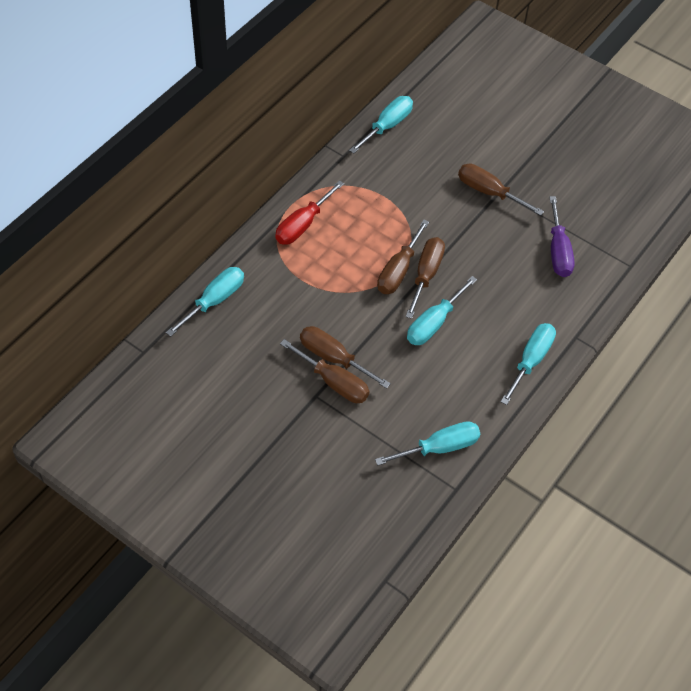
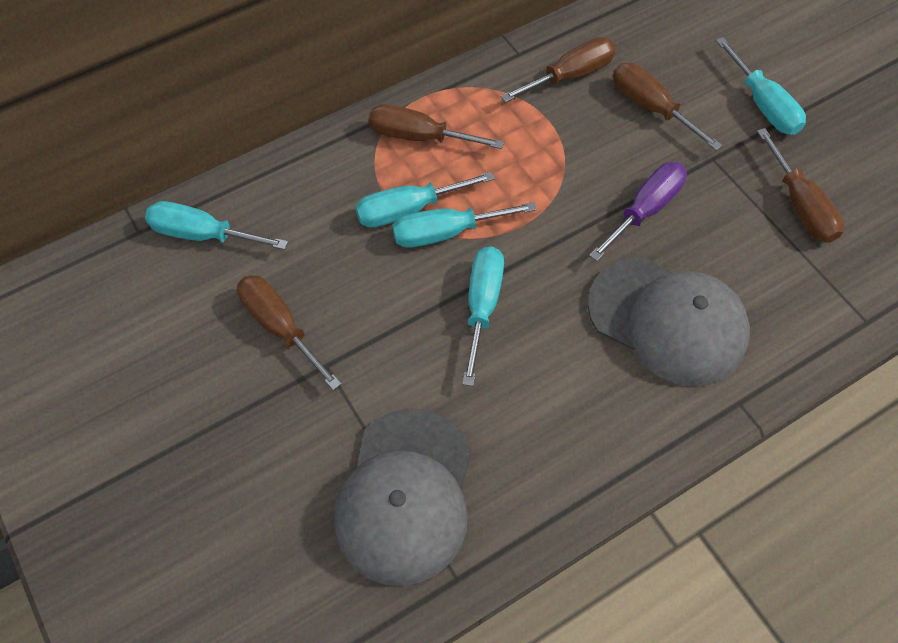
grey cap: none = 0 -> [333,408,471,586] [588,257,750,386] = 2
red screwdriver: [275,180,344,245] = 1 -> none = 0

